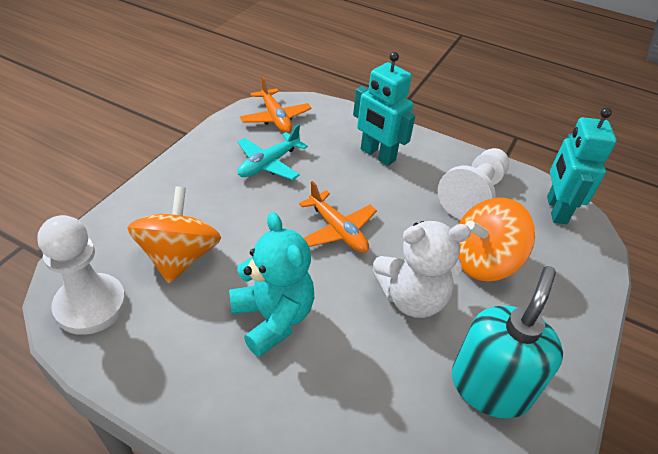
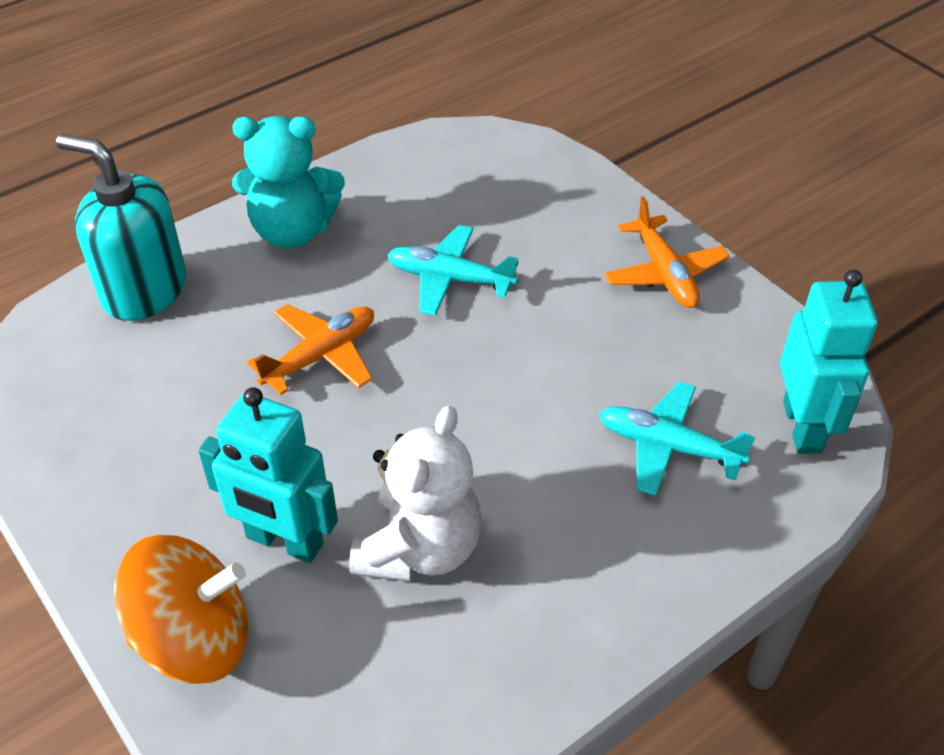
orange spinning top: [127,187,221,283] [459,198,535,281] = 2 -> [114,535,248,684] = 1
turquoise plane: [238,124,308,180] = 1 -> [388,225,519,316] [599,382,755,496] = 2
white pawn: [37,215,126,335] [438,148,509,220] = 2 -> none = 0

